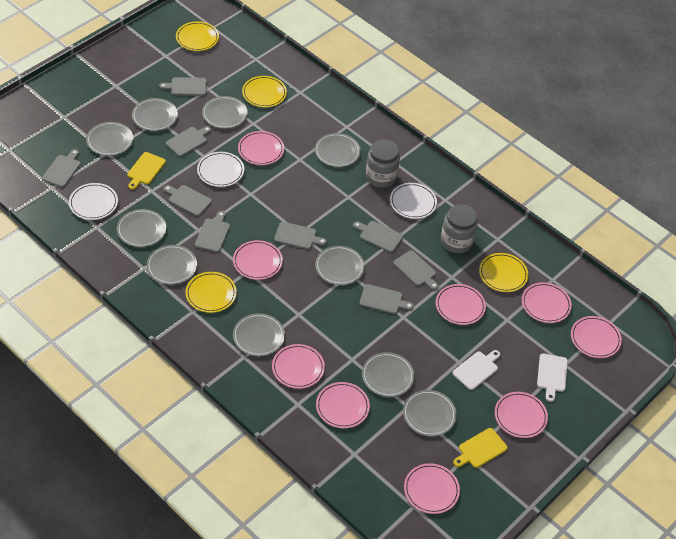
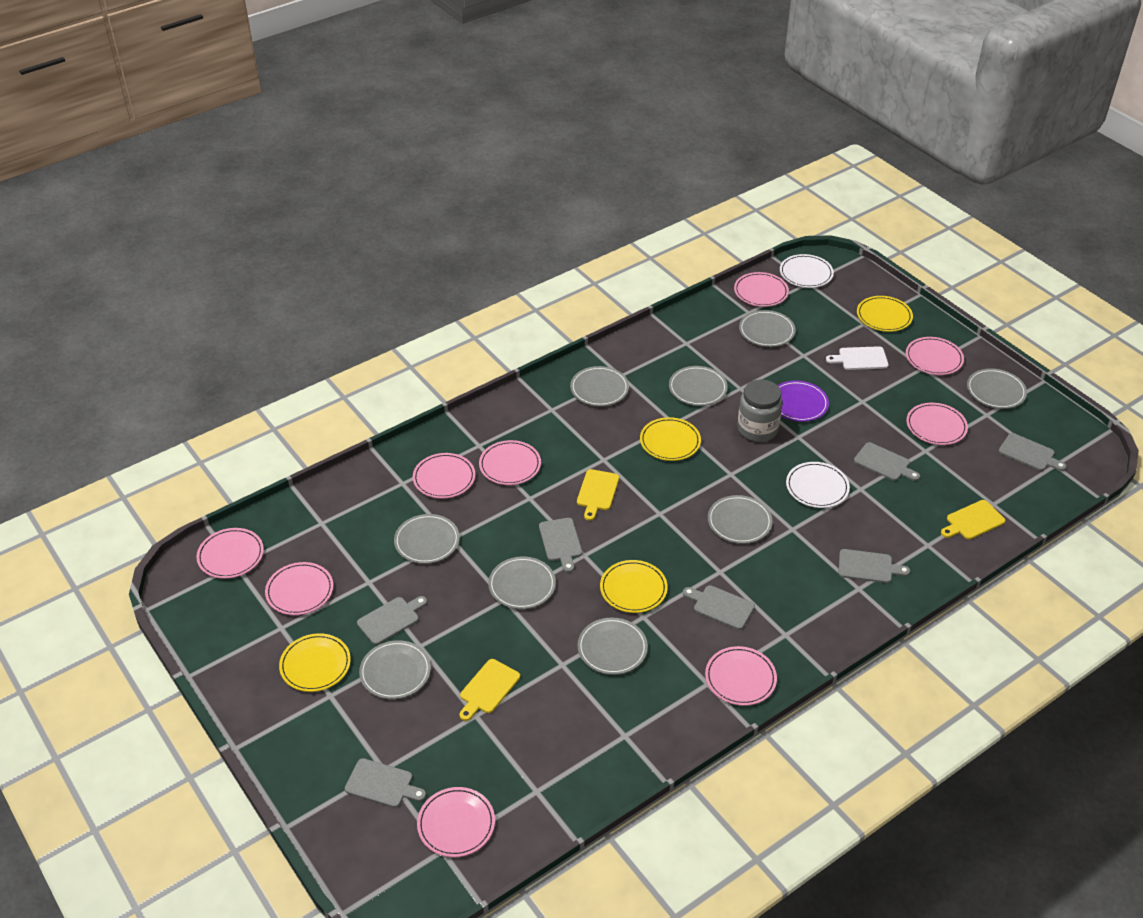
grey cutting board: [42,149,81,187] [159,77,207,96] [163,185,212,216] [166,126,211,157] [195,211,230,252] [274,222,327,249] [353,221,403,253] [359,284,414,314] [393,250,438,290] = 9 -> [345,758,426,808] [357,596,427,645] [539,518,582,573] [683,585,755,630] [839,549,910,583] [854,442,920,481] [999,433,1066,471] = 7
grey jar: [366,140,400,188] [441,204,478,253] = 2 -> [737,379,783,442] = 1
grey plate: [86,122,133,156] [117,209,166,247] [132,98,178,131] [147,245,197,285] [202,96,247,129] [233,313,285,356] [315,133,361,167] [315,246,365,285] [362,352,414,397] [403,390,457,436] = 10 -> [359,640,431,699] [394,514,460,564] [488,557,556,609] [570,366,629,406] [577,618,648,675] [669,366,728,406] [708,495,773,544] [739,310,796,347] [967,368,1027,409] = 9
purple plate: none = 0 -> [777,381,829,422] = 1
white cutting board: [452,350,500,390] [537,354,568,402] = 2 -> [826,346,889,370] = 1
white plate: [69,183,118,220] [197,152,244,187] [390,183,437,219] = 3 -> [780,254,834,288] [786,462,850,508] = 2
yellow cutting board: [127,152,166,190] [453,428,508,468] = 2 -> [459,659,520,721] [577,469,619,521] [941,500,1005,540] = 3

